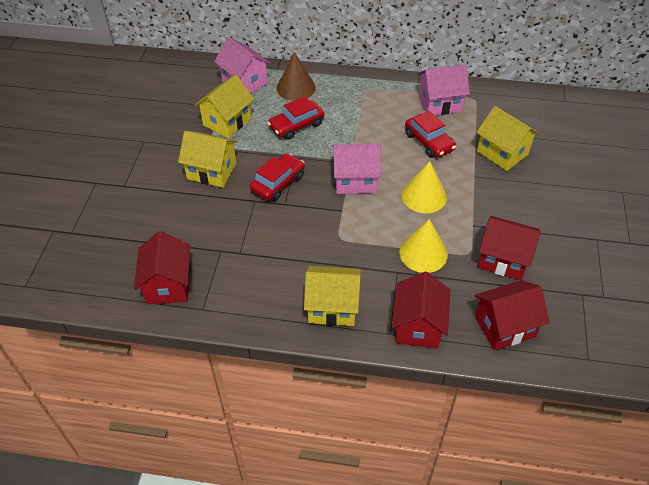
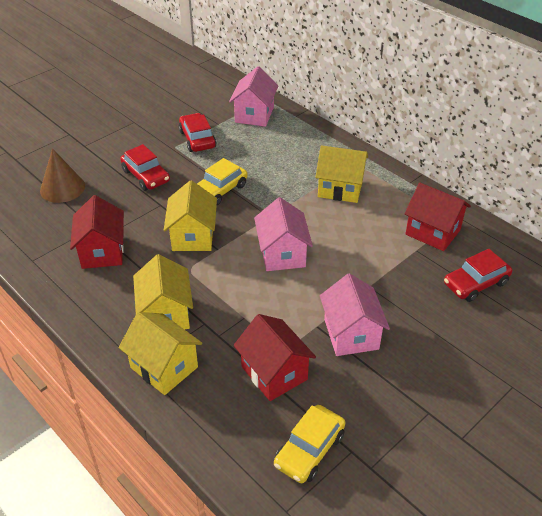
red house: [134,231,190,304] [392,272,451,349] [475,280,550,351] [478,216,541,280] = 4 -> [70,195,124,269] [234,314,316,401] [404,183,471,251] = 3
yellow car: none = 0 -> [197,158,247,205] [274,405,345,483] = 2
yellow cone: [399,219,448,273] [402,161,447,213] = 2 -> none = 0

